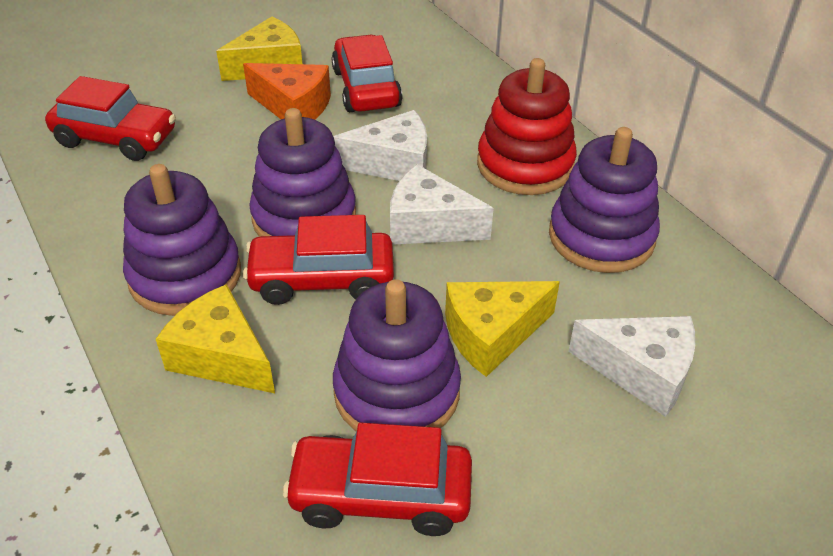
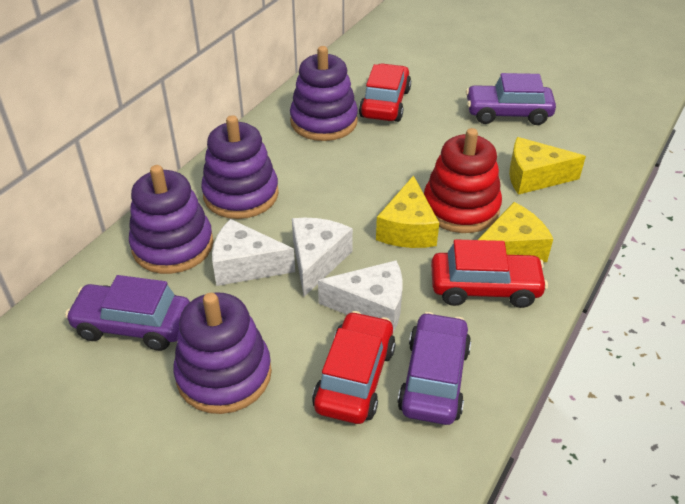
orange cheese: [243,63,331,120] = 1 -> none = 0
purple car: none = 0 -> [65,275,190,351] [397,312,471,425] [466,73,556,125] = 3
red car: [45,76,176,161] [243,215,394,305] [283,423,472,536] [332,35,402,112] = 4 -> [312,311,396,424] [359,63,411,122] [431,239,548,308] = 3

